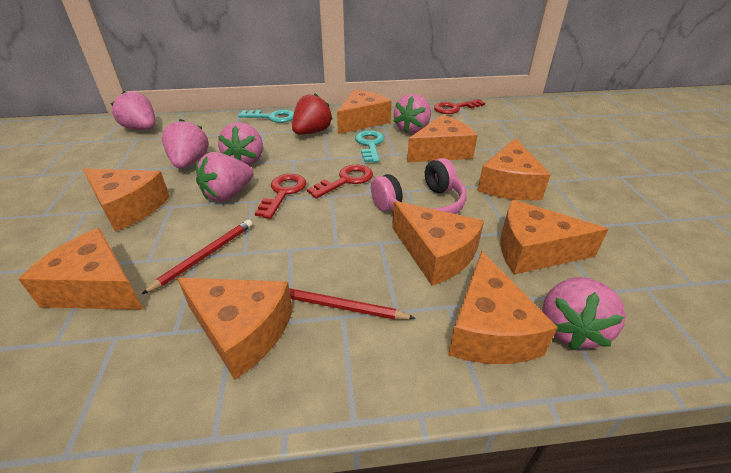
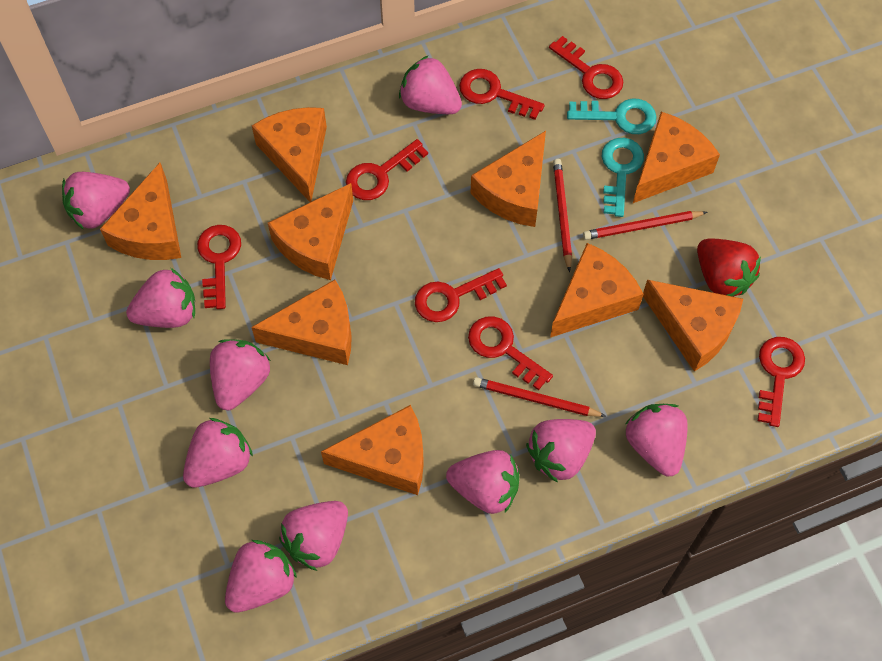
pink headphones: [371,158,466,214] = 1 -> none = 0
pink strawberry: [111,91,155,130] [162,119,209,168] [196,152,253,202] [218,122,263,166] [394,94,431,134] [542,277,626,350] = 6 -> [62,172,130,230] [126,268,195,328] [183,418,253,488] [210,339,271,410] [225,540,297,613] [279,501,348,571] [399,55,462,114] [446,450,519,514] [526,419,596,483] [626,404,688,477] = 10
red key: [255,174,306,219] [307,165,373,199] [434,99,485,114] = 3 -> [197,225,241,309] [346,139,428,200] [415,268,507,322] [459,69,544,120] [468,316,553,390] [549,36,623,99] [758,337,805,427] = 7
red pencil: [142,220,253,294] [289,288,415,320] = 2 -> [473,377,605,417] [553,159,572,272] [583,211,707,240] = 3

